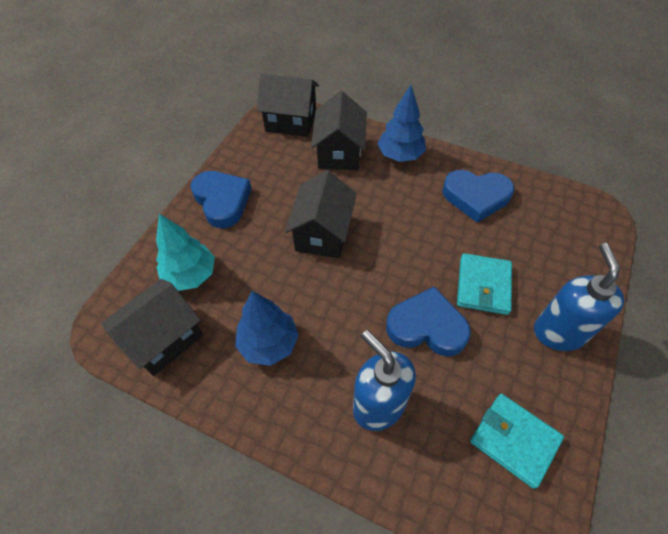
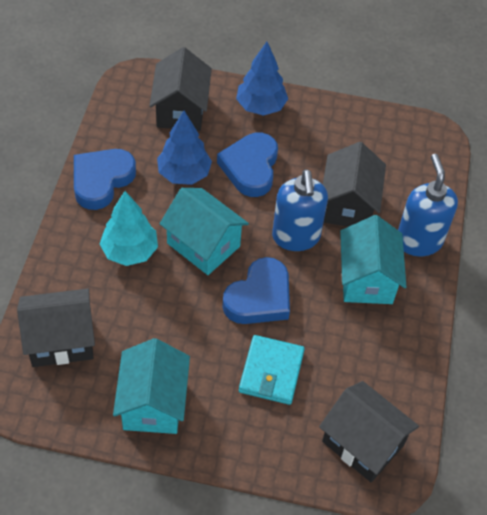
turquoise house: none = 0 -> [113,338,190,434] [160,188,249,275] [340,215,406,304] = 3
turquoise wallet: [457,253,512,315] [470,394,564,489] = 2 -> [239,335,305,405] = 1

